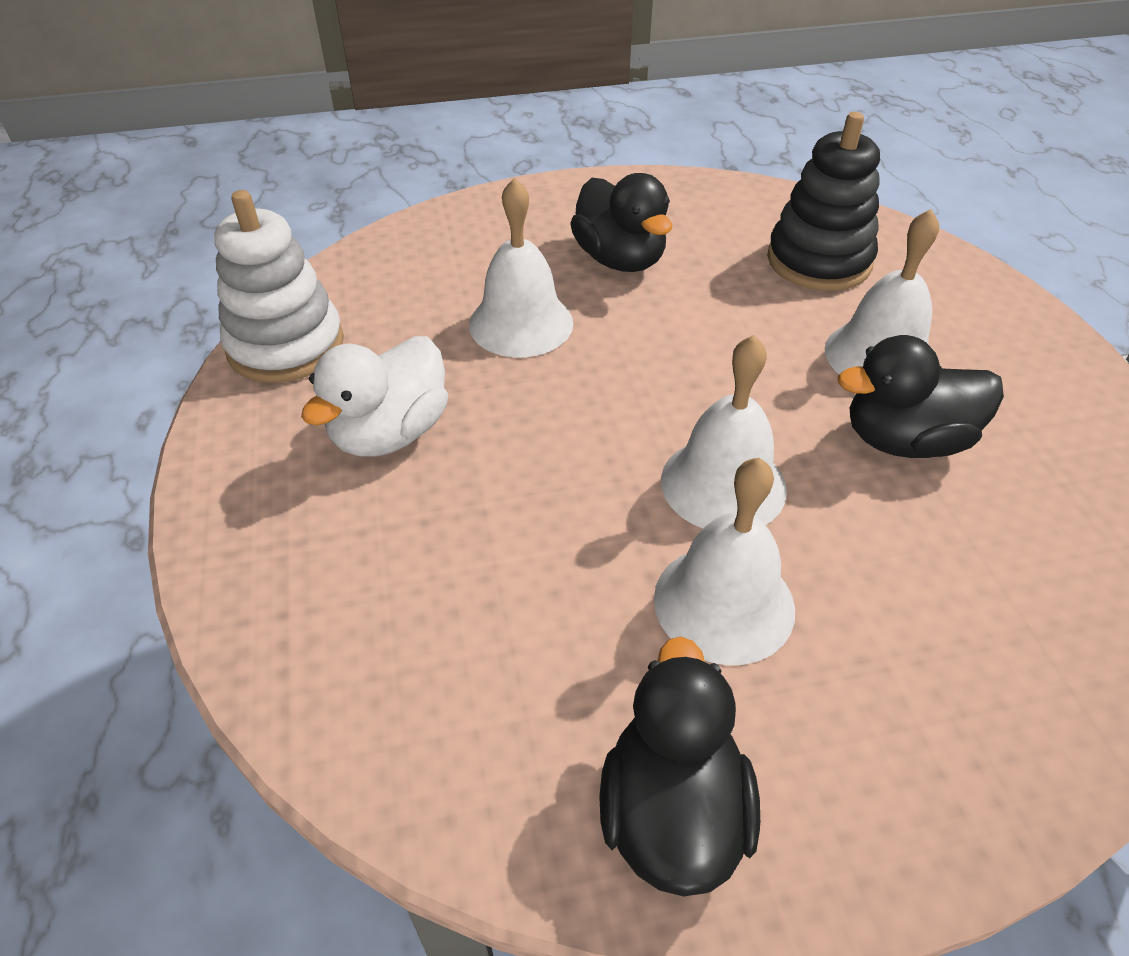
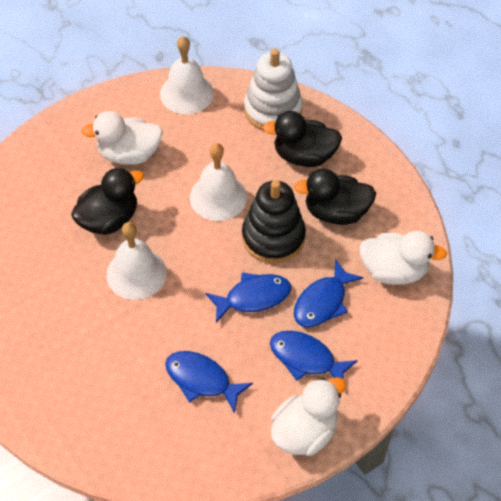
blue fish: none = 0 -> [165,351,253,414] [205,272,291,323] [270,331,358,381] [294,259,364,327] = 4
white bell: [469,178,573,358] [654,458,795,665] [661,335,787,528] [825,209,939,374] = 4 -> [106,222,167,300] [160,36,214,114] [190,143,247,221] = 3
white duck: [301,336,448,457] = 1 -> [81,111,163,165] [271,377,346,456] [359,231,447,285] = 3

